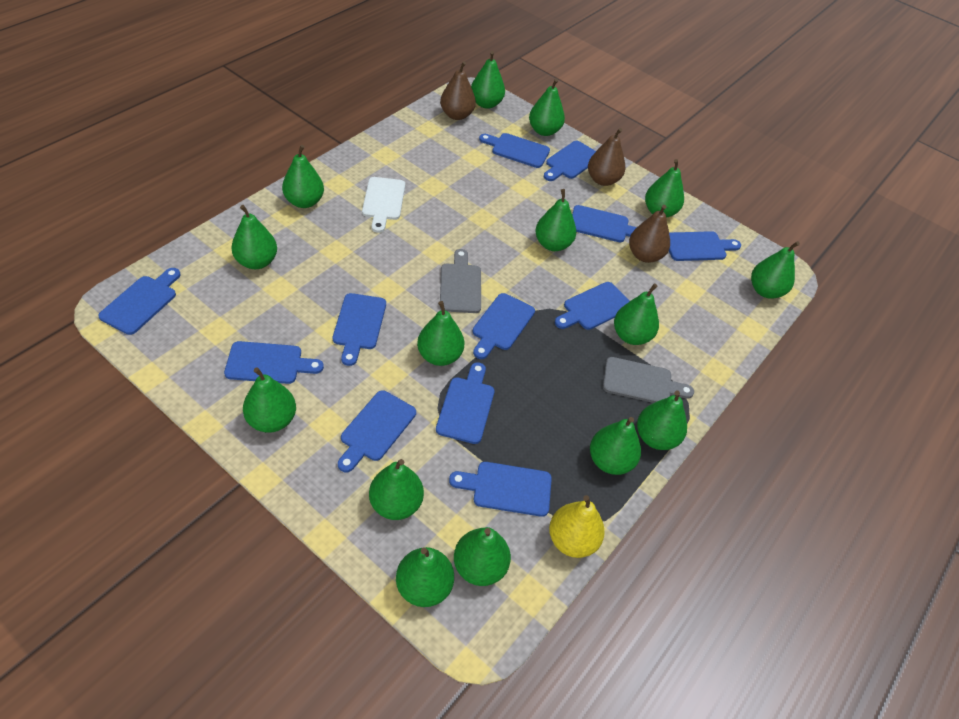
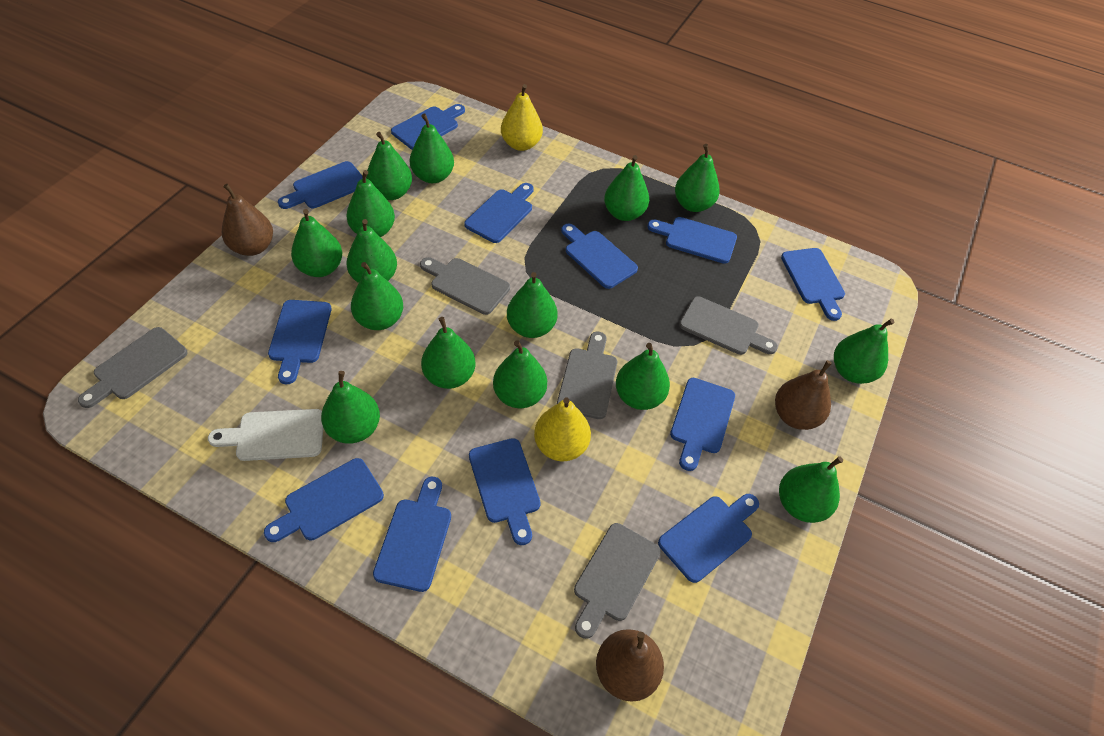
grey cutting board: [440,249,481,313] [603,357,694,403] = 2 -> [78,327,187,408] [420,257,510,315] [557,331,617,419] [574,523,661,639] [679,296,778,355] = 5
yellow pear: [549,495,605,558] = 1 -> [501,84,543,151] [534,397,591,461] = 2

